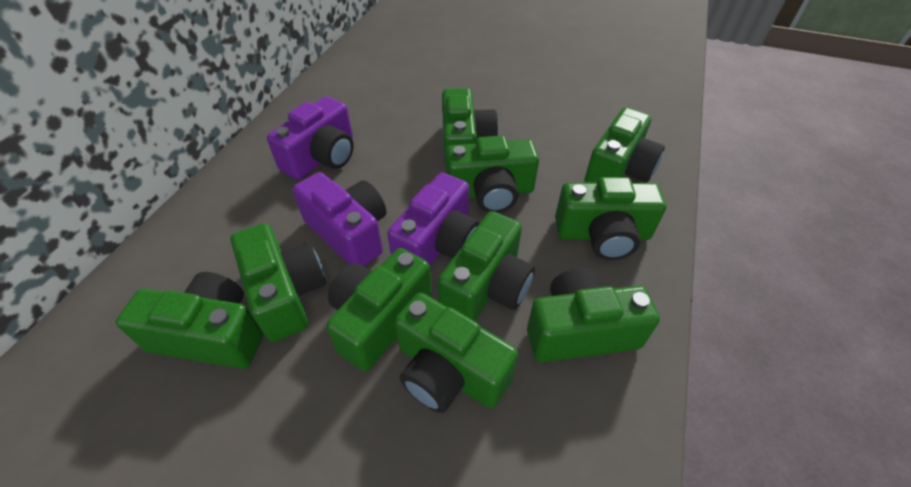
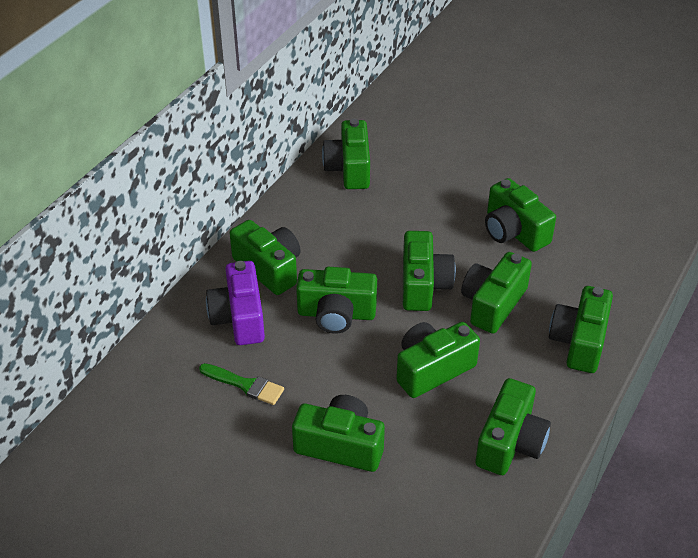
green brush: none = 0 -> [199,363,284,405] = 1
purple camera: [267,96,354,180] [293,172,386,267] [387,173,480,266] = 3 -> [206,261,265,345] = 1

